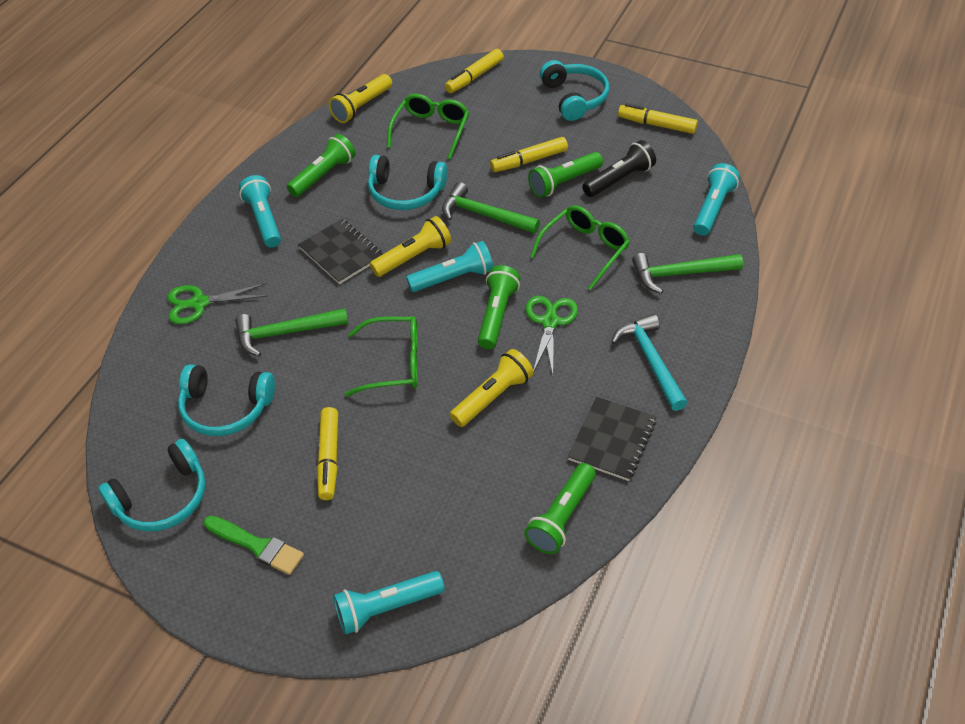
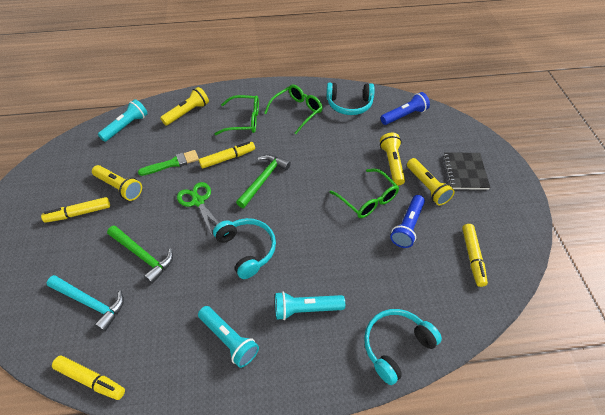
black flashlight: [582,140,656,197] = 1 -> none = 0
black notebook: [298,219,383,284] [568,397,656,481] = 2 -> [443,152,491,190] = 1
blue flashlight: none = 0 -> [381,92,430,125] [390,195,425,248] = 2
green flashlight: [287,134,356,197] [478,265,520,349] [524,463,596,554] [528,152,603,198] = 4 -> none = 0
green hammer: [235,308,348,356] [442,182,540,234] [632,253,743,294] = 3 -> [107,225,173,284] [236,155,291,208] = 2
green scissors: [167,283,268,324] [526,296,578,375] = 2 -> [177,182,219,235] = 1
turquoise flashlight: [239,175,281,248] [333,571,445,635] [406,241,493,292] [693,163,740,236] = 4 -> [98,99,148,142] [198,306,259,368] [275,292,345,320] = 3
turquoise headphones: [98,439,206,531] [178,364,275,436] [368,155,447,210] [540,60,609,121] = 4 -> [213,218,276,279] [326,83,375,115] [364,309,442,385] = 3
yellow flashlight: [329,74,392,123] [370,216,451,277] [450,349,534,427] = 3 -> [92,165,142,201] [160,87,209,126] [380,133,405,186] [407,158,455,205] = 4

